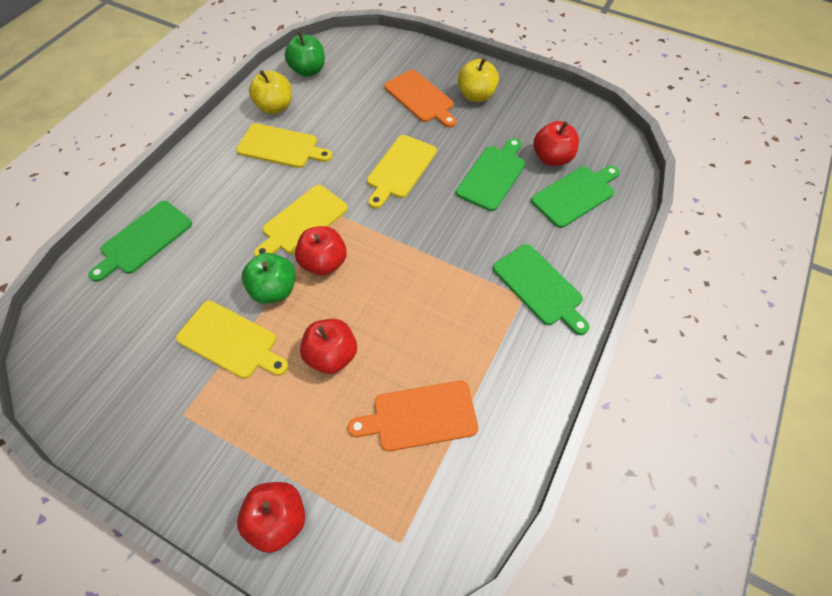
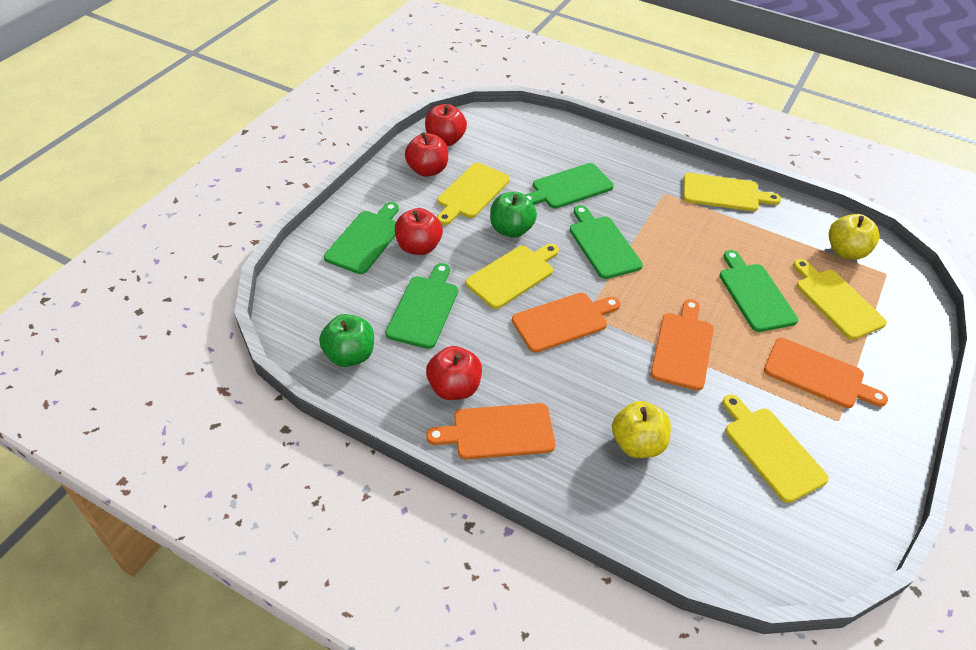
green cutting board: [89,201,192,282] [456,138,525,211] [493,244,590,335] [531,166,619,228] = 4 -> [324,202,399,274] [385,263,458,349] [524,163,614,209] [570,205,643,279] [719,250,798,332] = 5
orange cutting board: [348,381,478,451] [384,70,457,128] = 2 -> [426,403,555,459] [512,293,620,353] [650,299,714,390] [764,338,888,408] = 4
yellow cutting board: [176,301,288,379] [236,123,333,168] [254,185,348,257] [367,135,437,209] = 4 -> [437,163,510,225] [465,244,559,309] [683,173,781,211] [722,394,829,503] [793,259,887,340] = 5

